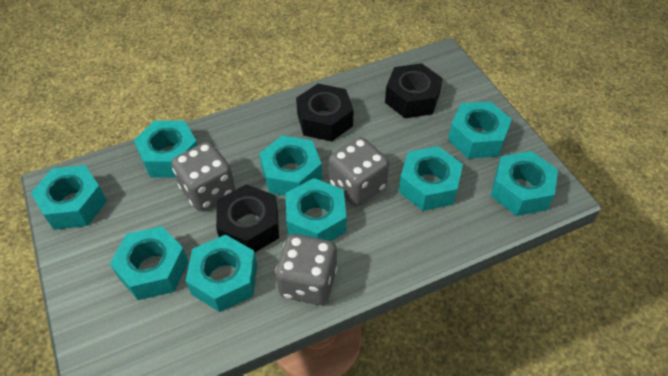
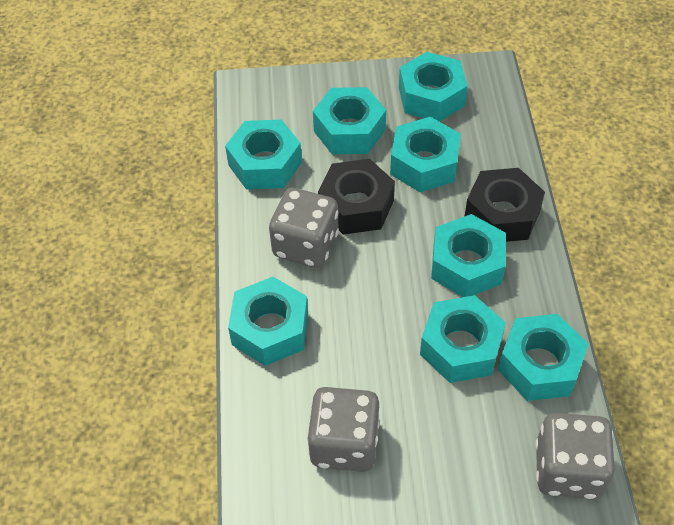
black nut: [216,184,279,252] [296,84,353,142] [385,63,443,118] = 3 -> [318,159,395,235] [464,168,545,242] = 2
turquoise nut: [31,165,107,230] [110,226,189,300] [134,120,198,177] [186,235,257,312] [259,136,322,196] [286,178,346,241] [399,146,463,211] [448,101,512,159] [491,151,558,216] = 9 -> [225,119,302,190] [228,277,308,366] [313,87,386,154] [390,117,461,192] [399,52,468,122] [420,295,506,383] [431,214,506,297] [498,314,588,401] = 8

